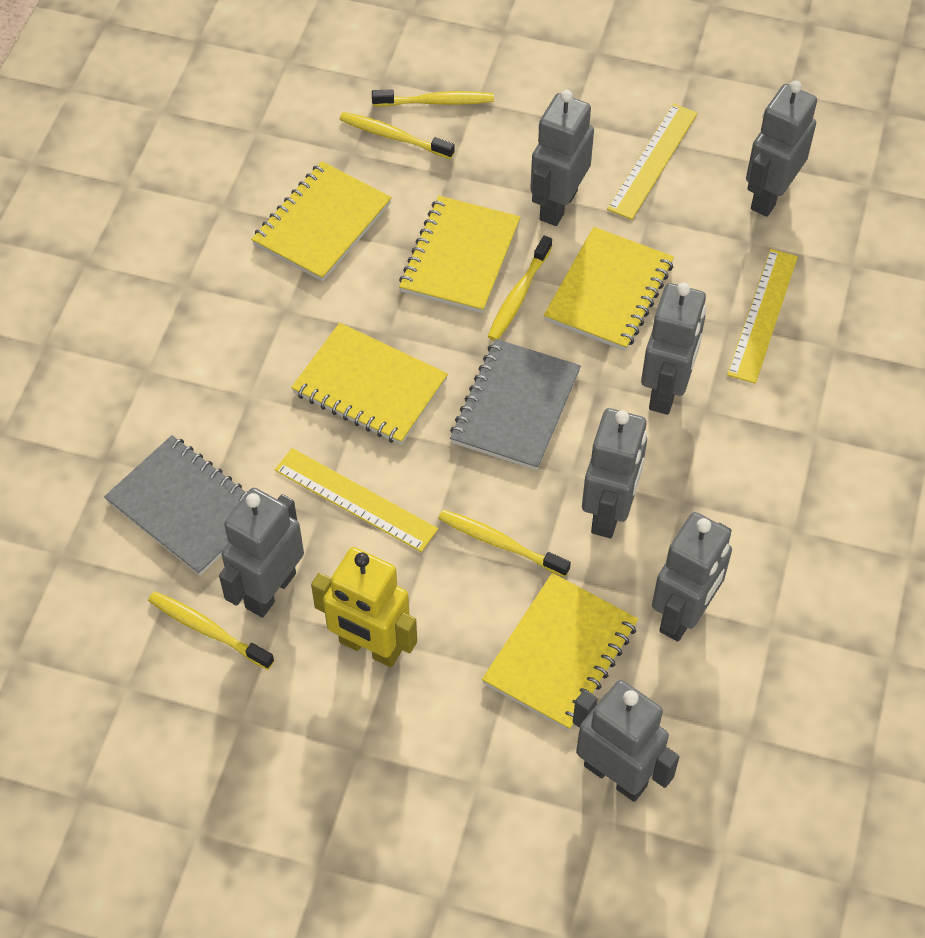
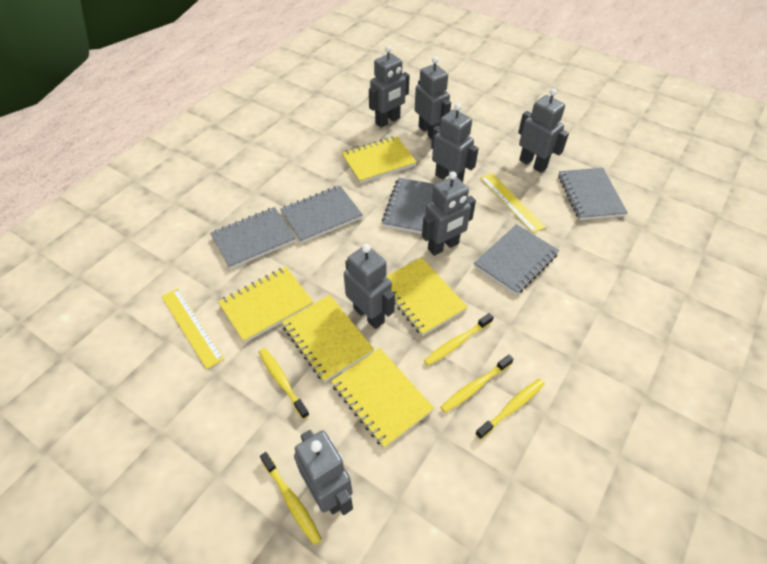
grey notebook: [104,435,248,576] [450,339,581,471] = 2 -> [210,207,296,269] [280,186,363,243] [382,178,435,234] [474,224,559,295] [558,168,628,220] = 5
yellow robot: [311,547,417,667] = 1 -> none = 0
yellow ruler: [275,448,438,552] [607,103,698,220] [727,249,798,384] = 3 -> [161,288,224,369] [480,173,546,233] = 2

